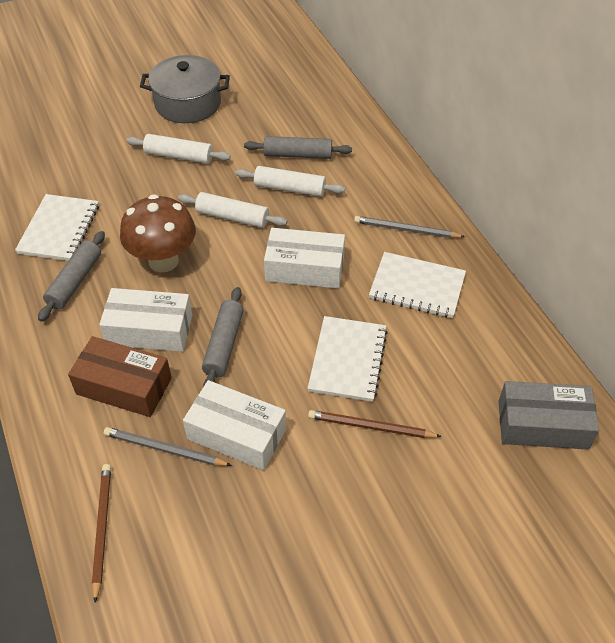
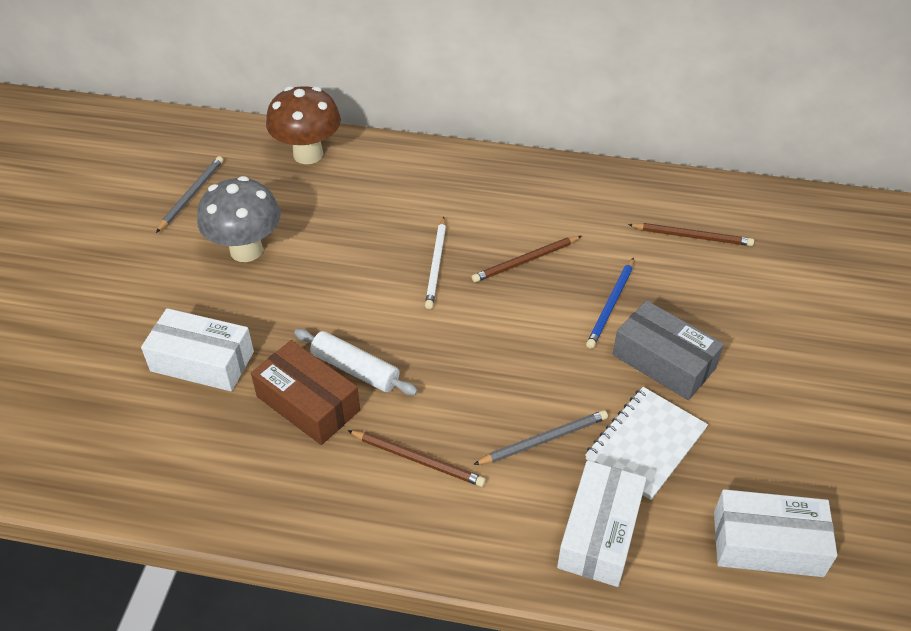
blue pencil: none = 0 -> [586,257,634,349] = 1
brown pencil: [92,464,111,603] [308,410,442,438] = 2 -> [347,430,486,487] [472,236,581,282] [628,223,754,246] = 3
grey mushroom: none = 0 -> [197,176,281,262] = 1
grey pot: [140,55,230,123] = 1 -> none = 0
grey rolling pin: [38,231,105,322] [202,287,244,387] [244,136,352,159] = 3 -> none = 0
white notebook: [15,194,99,261] [308,316,388,402] [369,252,466,318] = 3 -> [585,387,708,500] = 1
white pencil: none = 0 -> [425,217,446,309] = 1
white rolling pin: [126,134,231,164] [178,192,287,228] [235,166,345,197] = 3 -> [294,329,418,395] = 1

